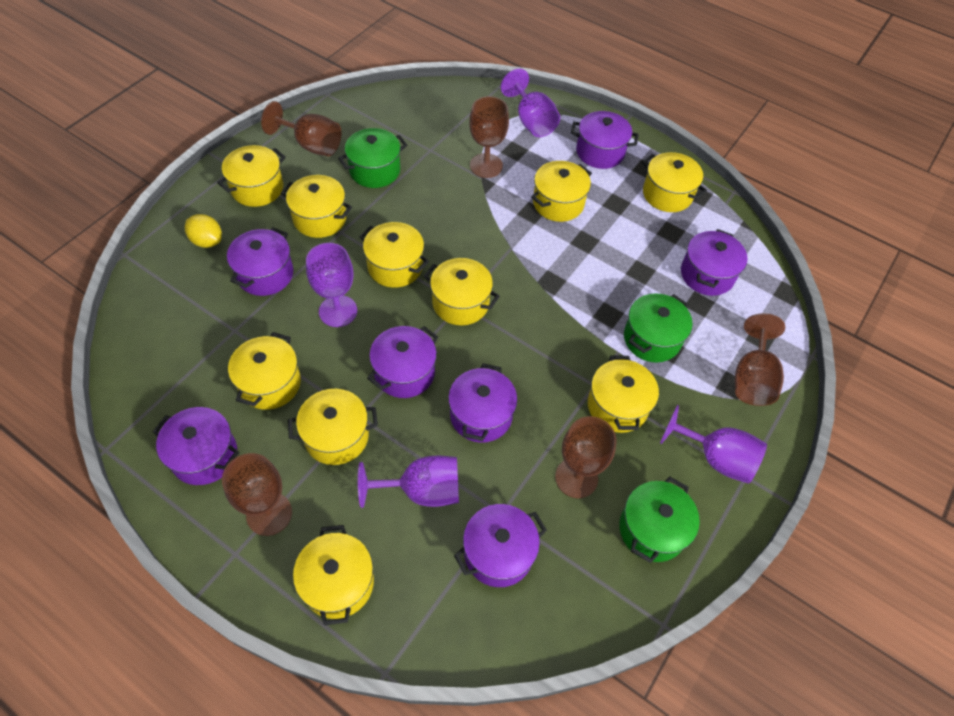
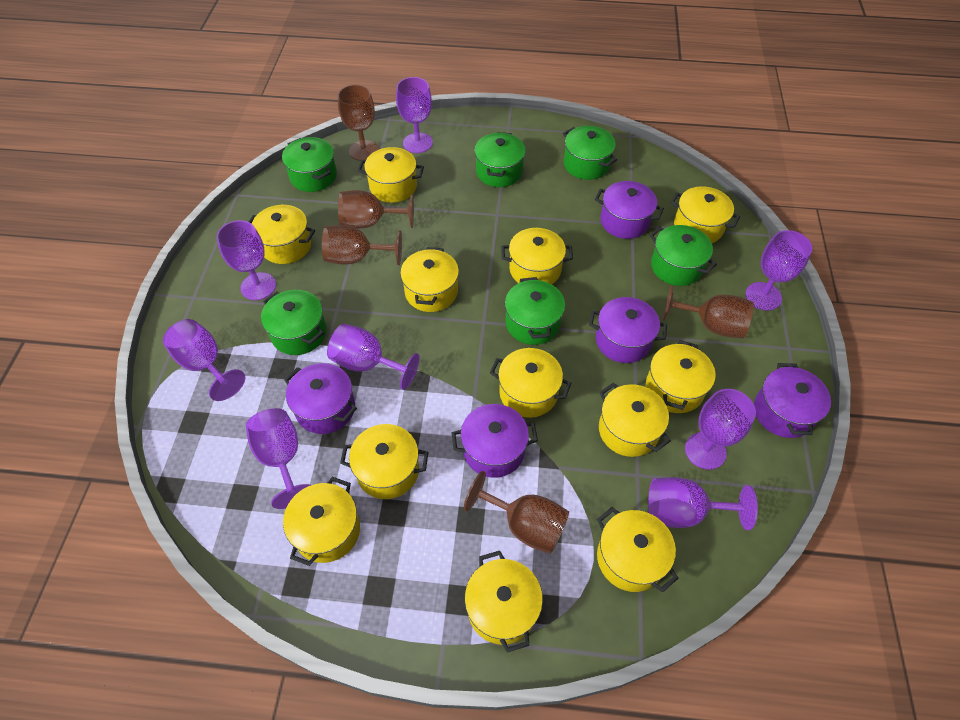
green pot: [338,128,407,188] [619,477,700,563] [624,294,693,363] = 3 -> [261,290,326,355] [282,137,337,192] [474,132,526,187] [505,277,565,345] [563,126,617,180] [650,225,717,286] = 6
purple goblet: [306,243,357,327] [358,456,459,508] [501,68,560,137] [660,405,767,484] = 4 -> [163,319,245,401] [216,220,276,300] [246,408,311,509] [327,324,420,390] [396,77,433,153] [648,477,758,530] [685,389,756,470] [745,230,812,311] = 8
purple pot: [153,407,239,485] [227,227,293,296] [367,326,438,398] [448,363,517,443] [454,504,547,587] [571,111,639,169] [681,229,748,296] = 7 -> [284,363,357,434] [452,404,538,478] [589,297,667,363] [595,181,664,239] [754,363,831,438] = 5
yellow lemon: [185,214,222,248] = 1 -> none = 0
yellow pot: [217,145,286,207] [228,332,301,410] [281,175,352,238] [288,389,378,465] [293,525,374,625] [359,222,429,288] [424,258,500,325] [531,161,592,222] [588,355,659,433] [642,152,707,212] = 10 -> [249,205,315,264] [283,477,360,566] [340,424,429,499] [358,147,424,203] [400,247,459,312] [465,551,543,653] [490,348,571,418] [502,228,573,284] [597,507,678,592] [599,383,671,457] [646,340,716,413] [670,186,740,243] = 12

